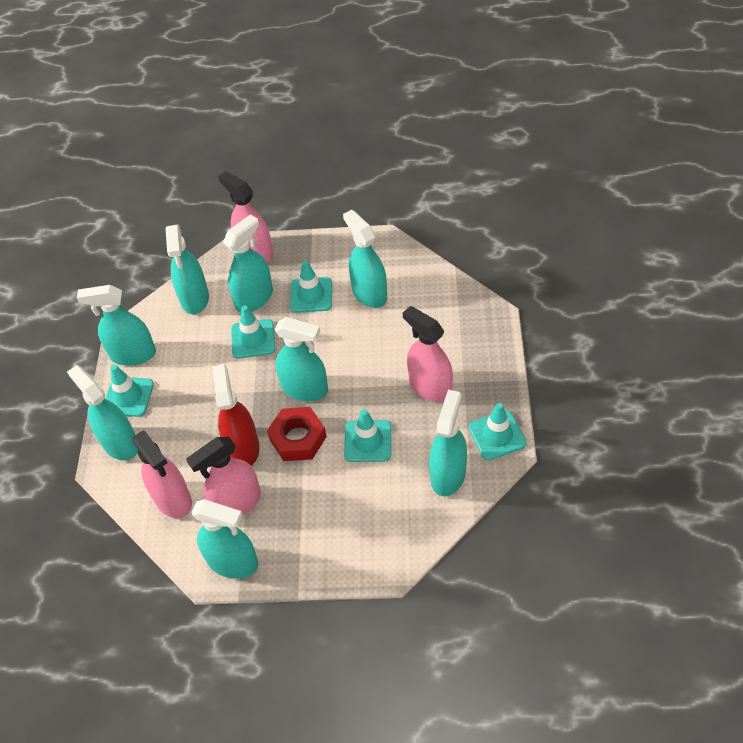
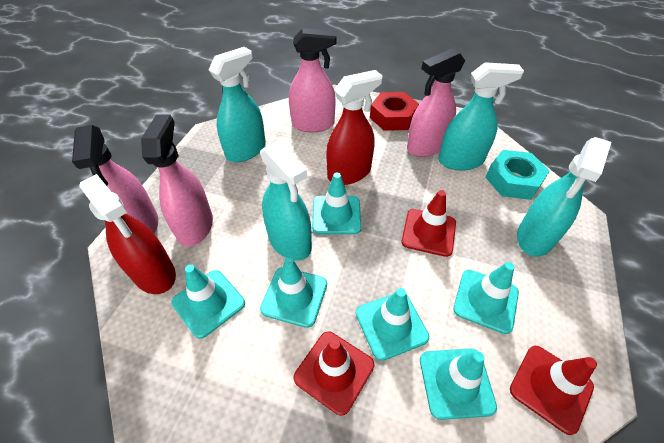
red spray bottle: [213,364,260,465] = 1 -> [79,174,176,294] [326,70,383,185] = 2
red traffic cone: none = 0 -> [294,332,375,416] [401,190,456,257] [510,346,597,435] = 3
turquoise nut: none = 0 -> [485,150,550,200] = 1
turquoise spray bottle: [67,365,138,461] [77,285,156,366] [165,224,209,314] [191,499,258,579] [223,214,273,312] [275,317,328,401] [343,210,387,308] [429,390,467,496] = 8 -> [209,47,266,162] [260,141,312,261] [438,62,524,170] [517,137,611,257] = 4
turquoise traffic cone: [105,365,154,417] [231,305,275,359] [290,261,332,313] [344,409,391,462] [469,403,527,460] = 5 -> [171,264,245,339] [260,257,327,328] [312,173,361,234] [356,288,429,361] [420,348,497,420] [453,262,519,334] = 6

